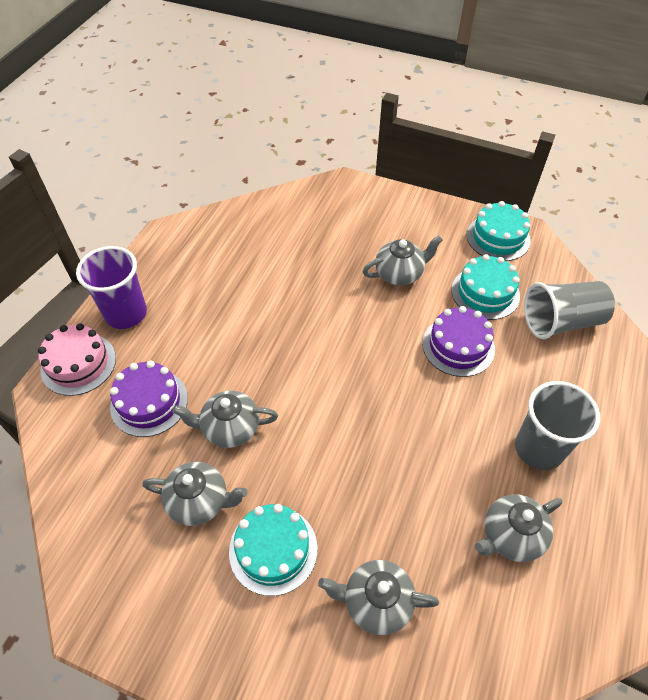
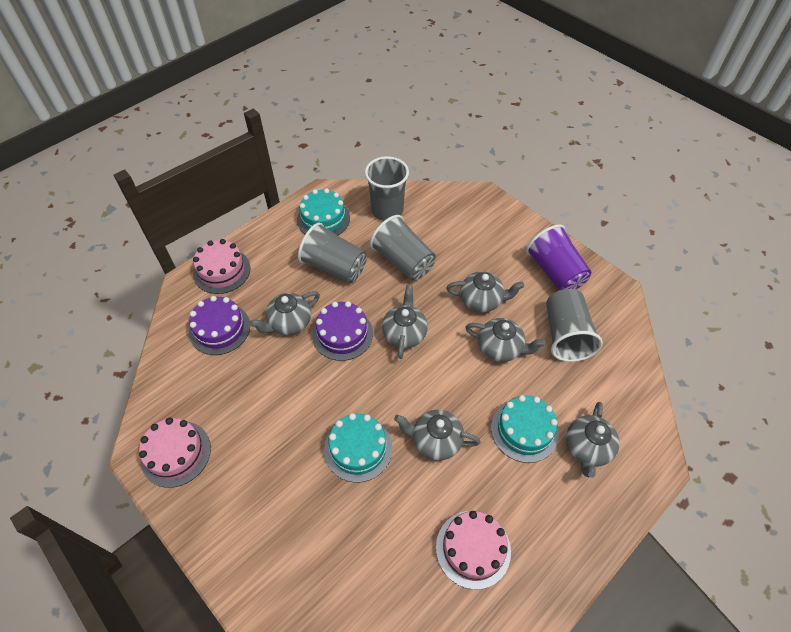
grey cup: [515,381,600,470] [524,281,615,339] = 2 -> [298,223,367,283] [365,156,409,221] [370,215,436,280] [546,289,603,362] = 4
grey teapot: [142,462,247,526] [172,391,278,448] [318,560,439,635] [363,236,443,285] [475,494,563,562] = 5 -> [250,291,320,335] [382,285,428,359] [394,410,481,460] [446,271,524,312] [465,318,546,362] [566,402,619,478] = 6
pink cake: [38,323,116,396] = 1 -> [139,418,211,488] [193,239,251,294] [436,511,511,590] = 3

